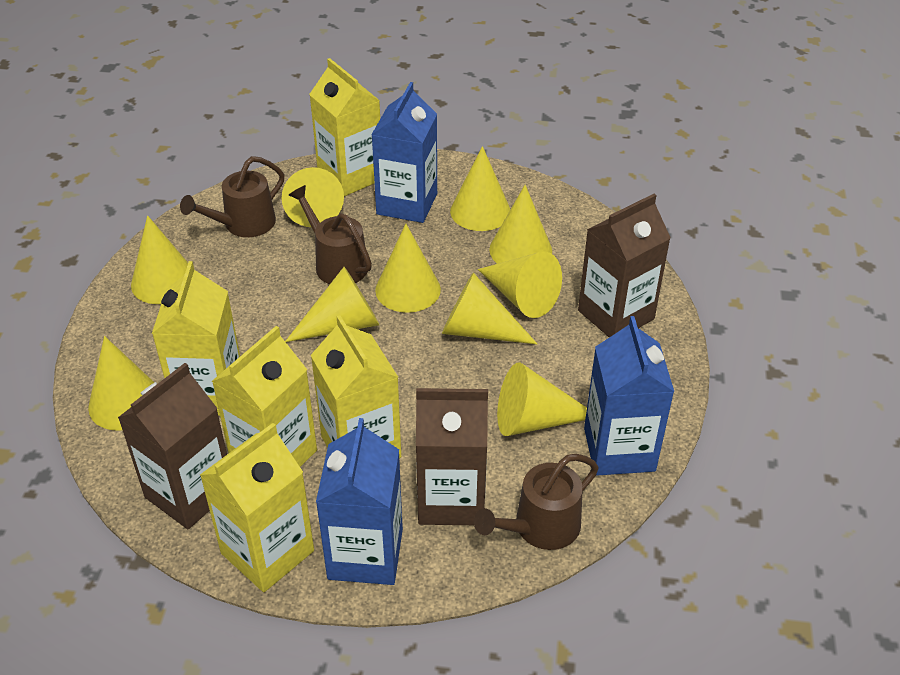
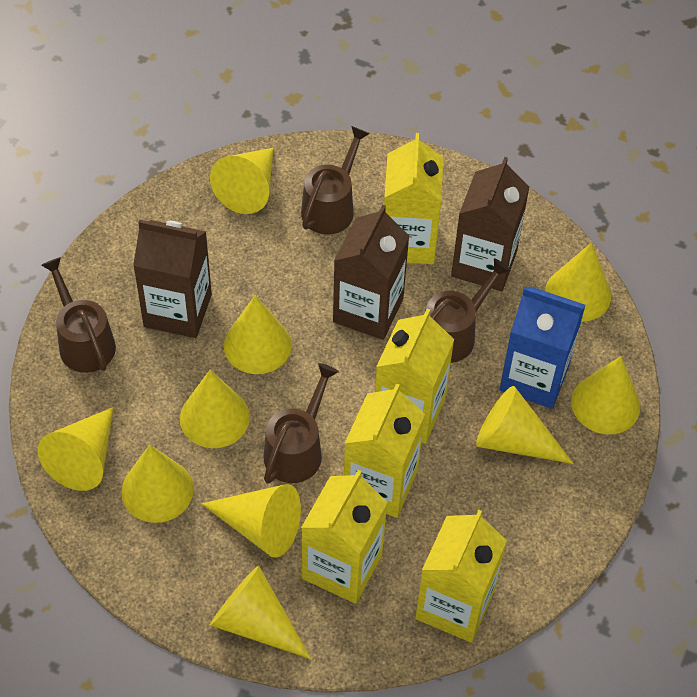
blue carton: [316,418,403,585] [371,82,437,223] [584,316,674,476] = 3 -> [499,286,585,409] = 1
brown watering can: [180,156,284,237] [289,185,372,284] [474,454,599,550] = 3 -> [41,257,116,373] [264,363,339,484] [301,126,370,235] [426,258,511,363] = 4

